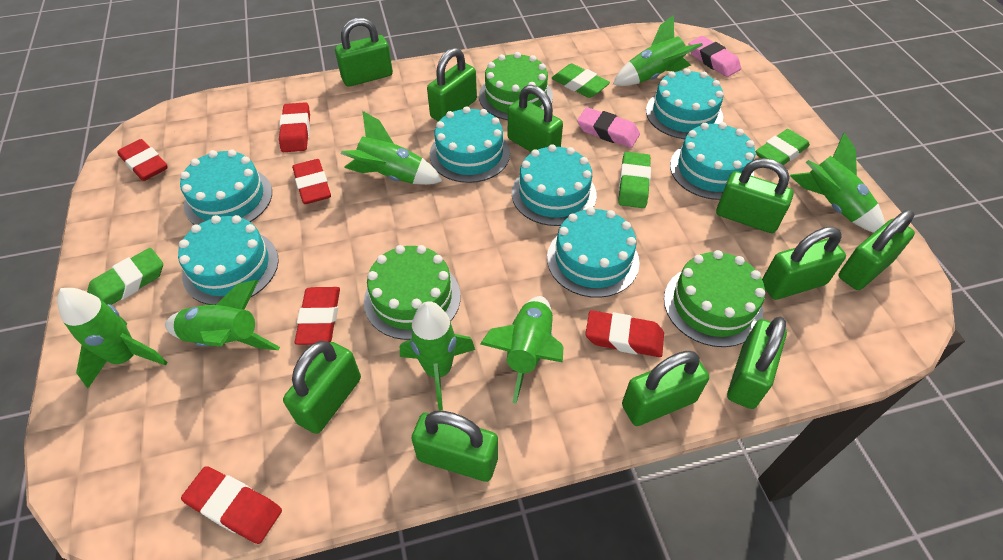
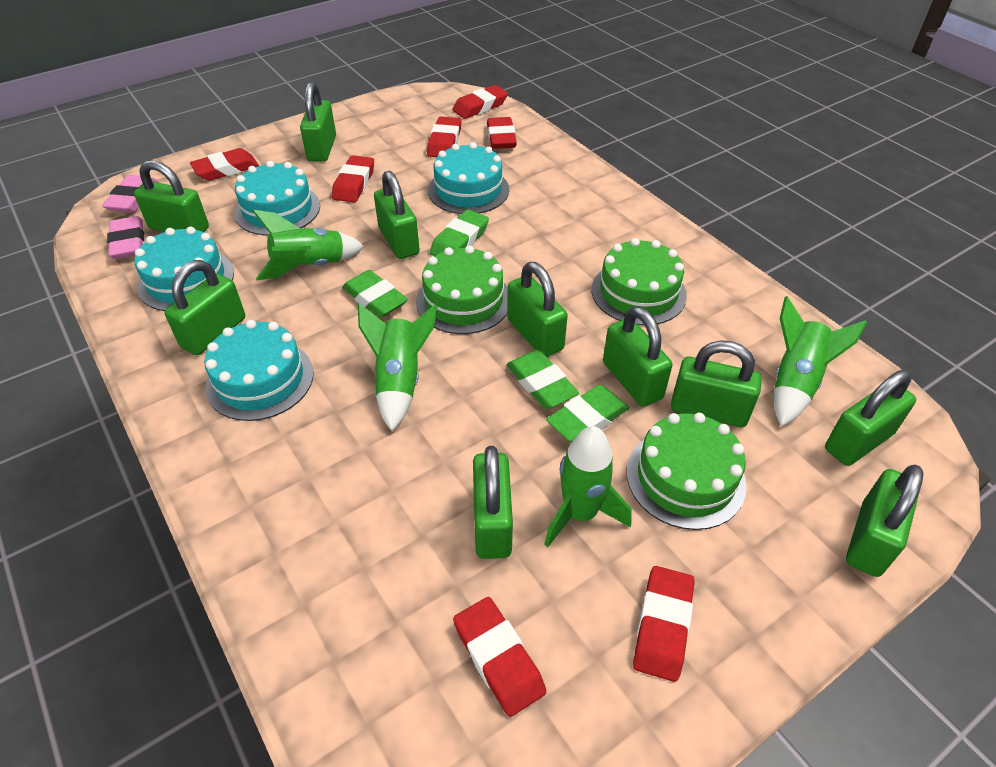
green rocket: [57,288,167,388] [165,280,280,350] [341,111,443,185] [400,301,475,411] [480,296,564,404] [613,15,703,86] [790,132,885,233] = 7 -> [253,210,365,280] [358,303,438,431] [544,426,631,547] [774,296,867,427] = 4
red eraser: [117,139,168,181] [181,466,282,544] [279,102,310,152] [292,159,331,204] [295,287,340,345] [585,310,664,357] = 6 -> [190,148,259,181] [332,155,374,202] [427,116,461,157] [452,85,508,119] [453,597,546,717] [487,117,517,149] [633,566,695,682] = 7
turquoise cake: [178,215,279,305] [180,149,272,225] [430,106,510,183] [512,144,597,226] [547,207,640,298] [646,68,723,139] [670,122,755,200] = 7 -> [134,226,234,311] [204,320,314,421] [235,161,320,236] [428,142,509,214] = 4

